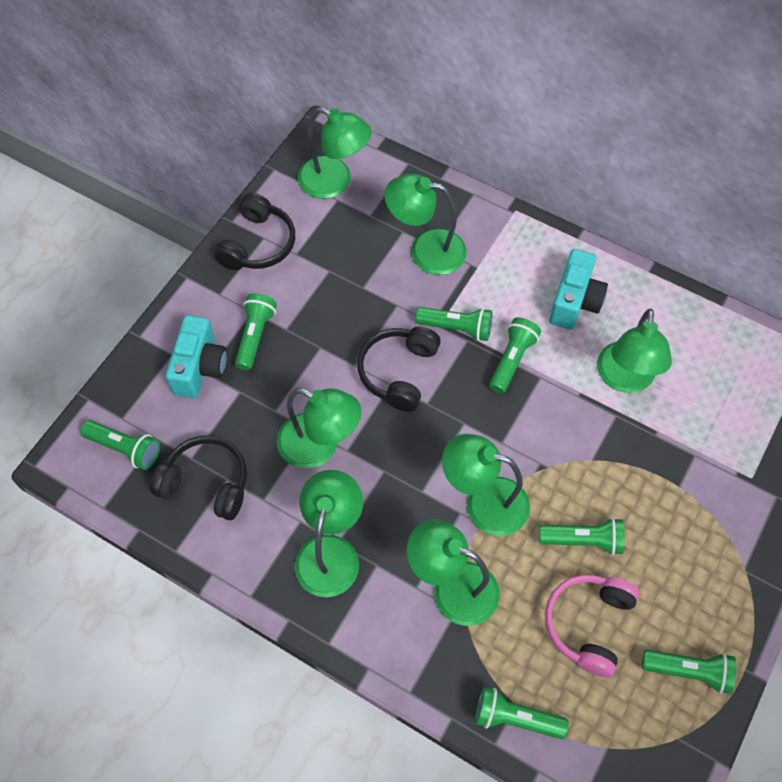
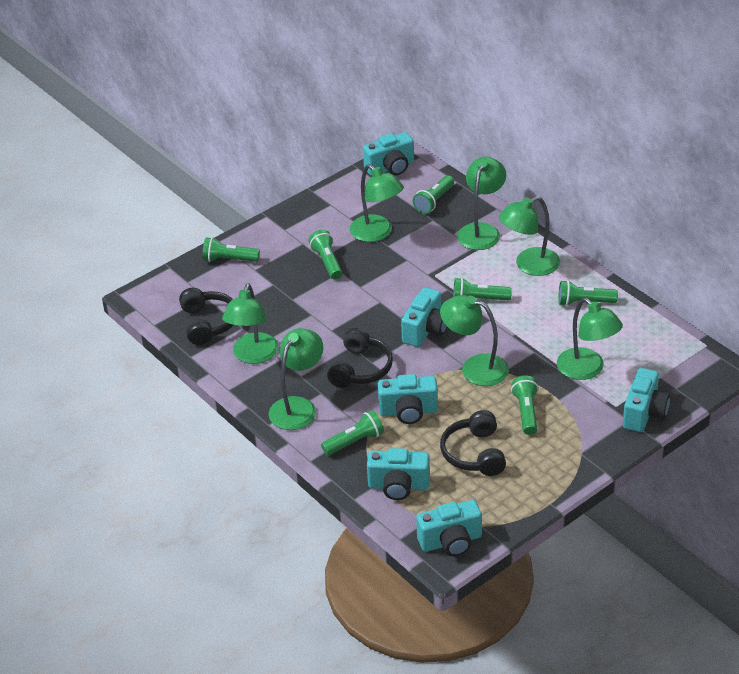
pink headphones: [545,575,640,677] = 1 -> none = 0
turquoise camera: [166,315,227,398] [549,249,608,330] = 2 -> [363,132,414,176] [367,448,430,500] [378,374,438,424] [401,287,447,347] [416,500,482,556] [623,368,670,432] = 6

